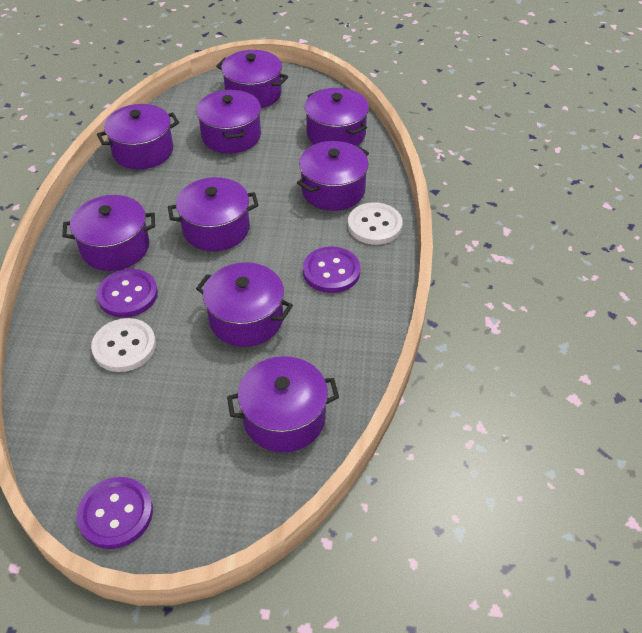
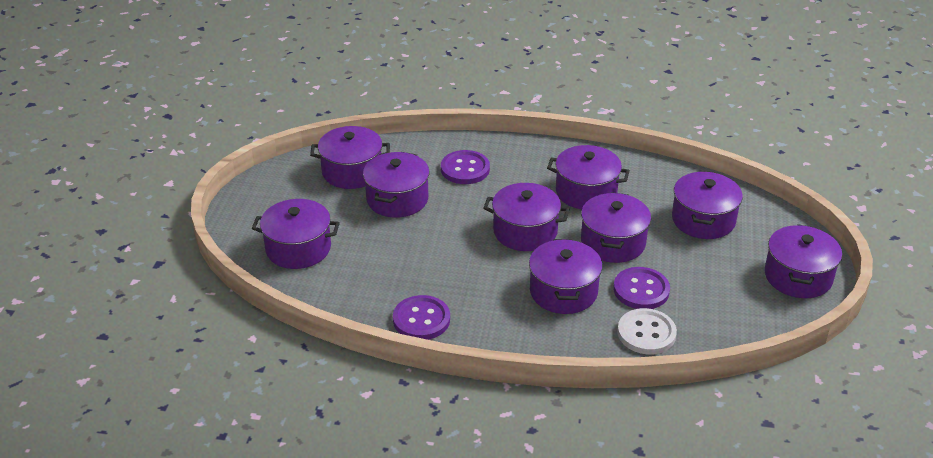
white button: [91,318,156,372] [348,202,403,245] = 2 -> [617,308,677,354] = 1

